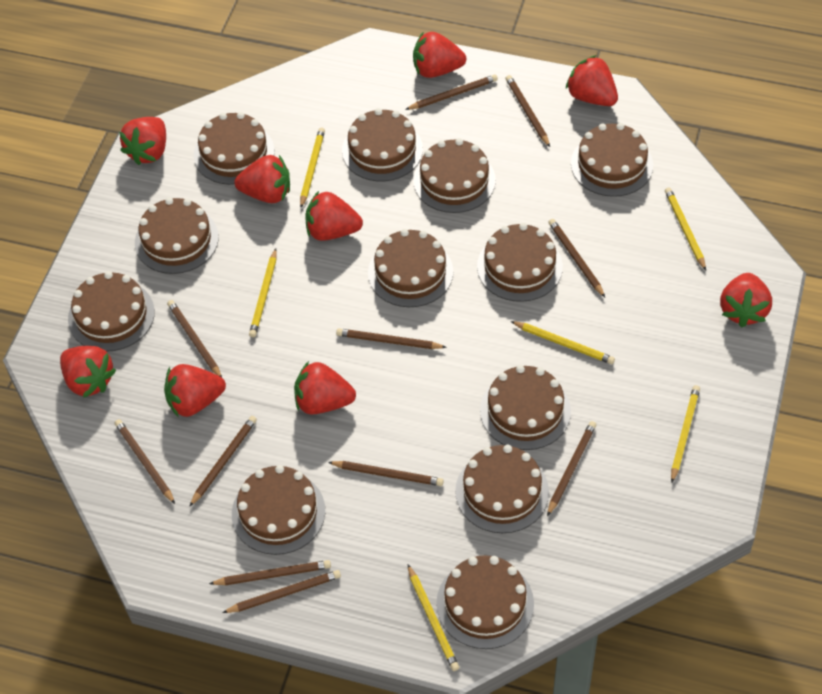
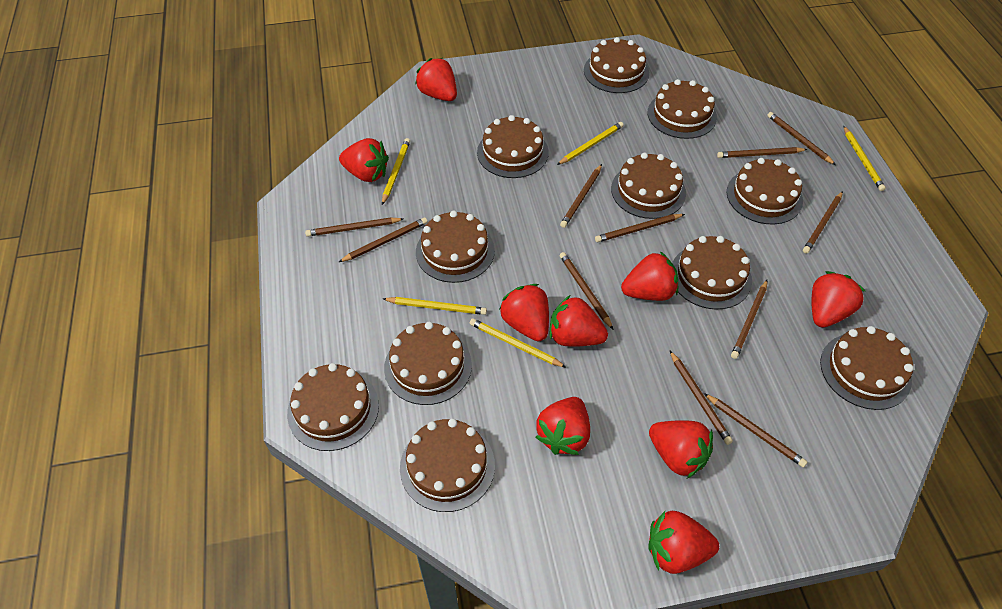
brown cake: [68,271,155,352] [135,197,219,274] [194,112,274,185] [232,465,325,555] [342,108,423,181] [368,229,453,307] [413,138,496,213] [436,555,534,649] [455,445,549,533] [477,223,563,302] [480,365,571,450] [571,123,653,197] = 12 -> [287,363,379,451] [384,322,472,405] [400,419,495,512] [416,210,495,283] [477,115,549,178] [584,37,649,93] [611,153,686,219] [648,79,717,139] [672,236,752,309] [727,158,803,224] [820,326,914,410] = 11
yellow pencil: [249,249,277,337] [300,128,325,208] [408,565,459,671] [511,321,615,364] [665,188,706,270] [671,385,700,483] = 6 -> [382,138,410,205] [383,297,487,315] [470,318,567,368] [557,122,623,165] [844,126,886,191] = 5

